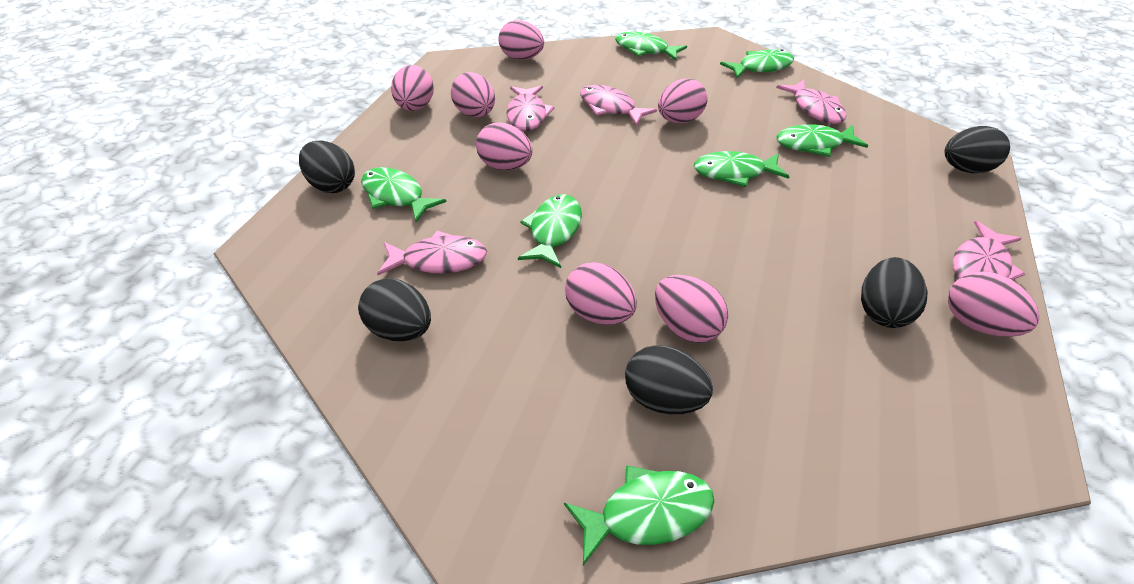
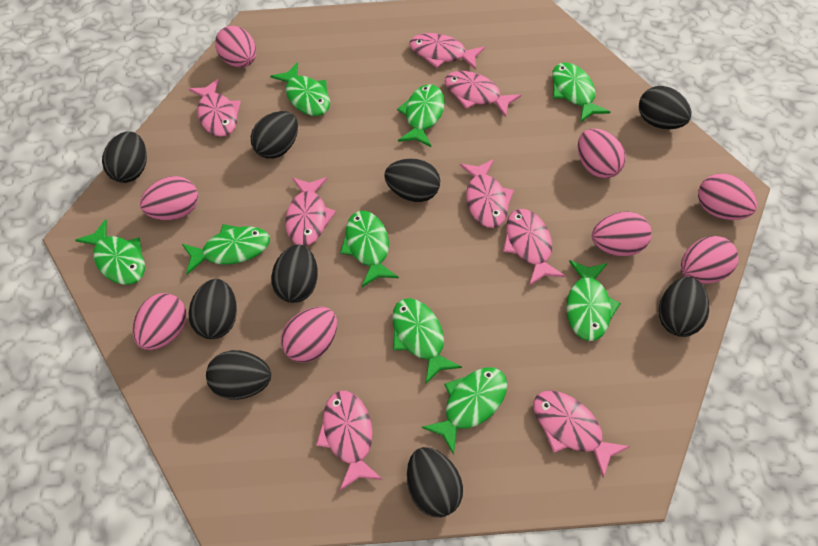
black egg: [299,140,355,193] [358,278,431,341] [625,345,713,414] [861,257,927,328] [944,126,1010,173] = 5 -> [102,131,147,183] [189,279,237,339] [206,350,271,400] [251,111,298,159] [271,245,318,303] [384,159,440,202] [407,447,463,517] [639,86,691,129] [659,277,709,337] = 9
green fish: [361,167,447,222] [518,195,582,268] [564,465,715,565] [615,32,687,61] [694,151,790,187] [720,49,794,78] [776,124,868,157] = 7 -> [75,219,145,285] [182,224,270,275] [270,62,330,116] [340,211,399,287] [392,298,462,385] [397,84,445,147] [422,367,507,455] [552,62,610,123] [566,260,621,341] = 9
pink fish: [377,231,487,275] [506,86,555,131] [580,85,657,126] [776,80,847,124] [953,220,1025,280] = 5 -> [189,79,241,137] [285,177,336,246] [316,391,383,491] [409,33,485,70] [445,71,521,117] [460,159,514,228] [503,209,565,286] [533,390,630,478] = 8

